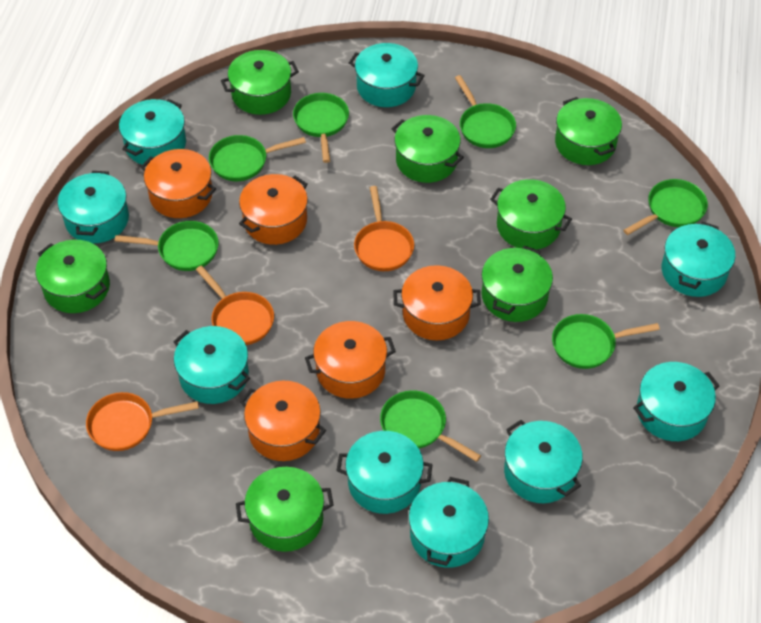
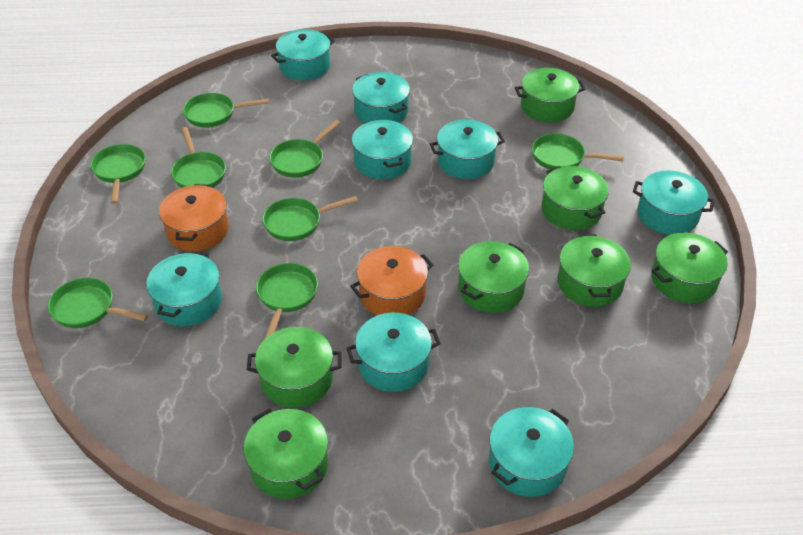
green pan: [115,221,219,271] [209,135,306,181] [293,93,349,163] [380,390,481,462] [455,75,516,148] [552,314,660,369] [623,179,708,235] = 7 -> [48,278,148,328] [91,144,146,204] [171,127,226,188] [183,93,270,128] [256,263,318,339] [262,196,358,241] [269,120,340,178] [532,133,624,170] = 8
orange pan: [86,392,199,451] [196,265,274,345] [354,186,414,271] = 3 -> none = 0
orange pot: [141,149,216,218] [239,174,308,245] [240,381,326,461] [305,321,396,399] [394,265,481,340] = 5 -> [159,184,229,251] [350,246,433,315] = 2
turquoise pot: [58,171,129,243] [119,99,186,165] [173,326,250,404] [336,431,433,514] [349,43,425,107] [409,477,489,568] [504,420,583,503] [633,362,720,441] [662,222,735,297] = 9 -> [146,251,222,326] [271,29,335,81] [347,313,441,392] [352,72,410,123] [352,119,413,179] [430,120,505,179] [489,407,574,497] [633,170,715,235] = 8

